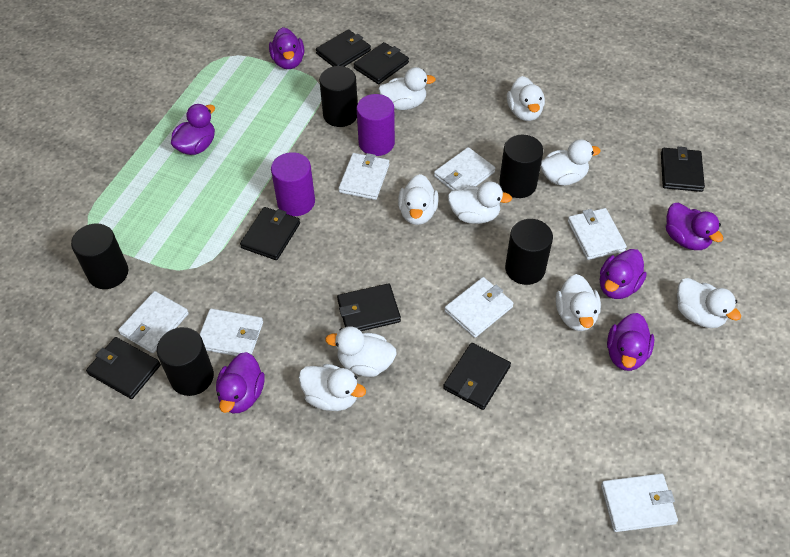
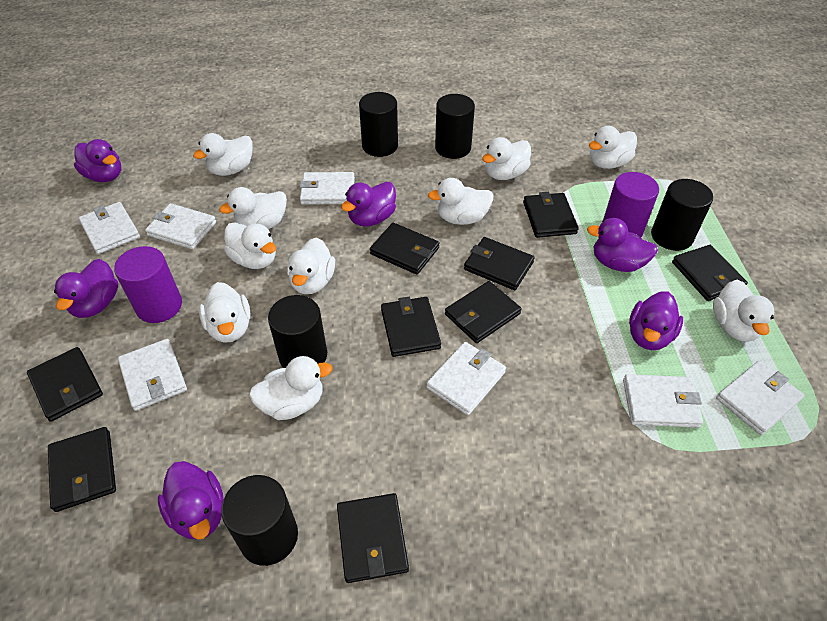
black wallet: [86,337,161,399] [240,207,300,260] [316,29,371,67] [337,283,401,331] [354,42,409,84] [443,343,511,410] [661,147,705,192] = 7 -> [27,347,103,422] [48,427,116,512] [337,493,409,583] [370,223,440,274] [381,297,441,357] [445,281,521,343] [464,237,535,290] [523,192,579,238] [672,245,748,301] = 9
white duck: [299,364,366,411] [325,326,397,377] [378,67,436,110] [398,174,438,225] [448,181,512,224] [507,76,545,121] [541,139,601,186] [556,274,601,331] [677,278,741,328] = 9 -> [193,133,253,176] [199,282,251,343] [219,187,287,229] [224,222,276,269] [249,356,333,420] [287,238,335,294] [428,178,493,225] [482,137,531,180] [589,126,637,169] [713,280,774,342] = 10

